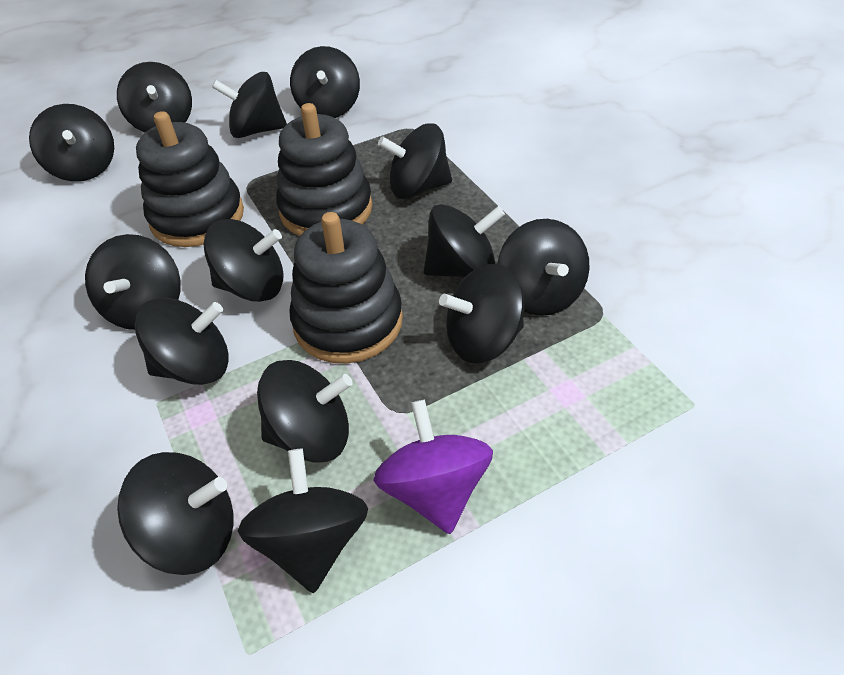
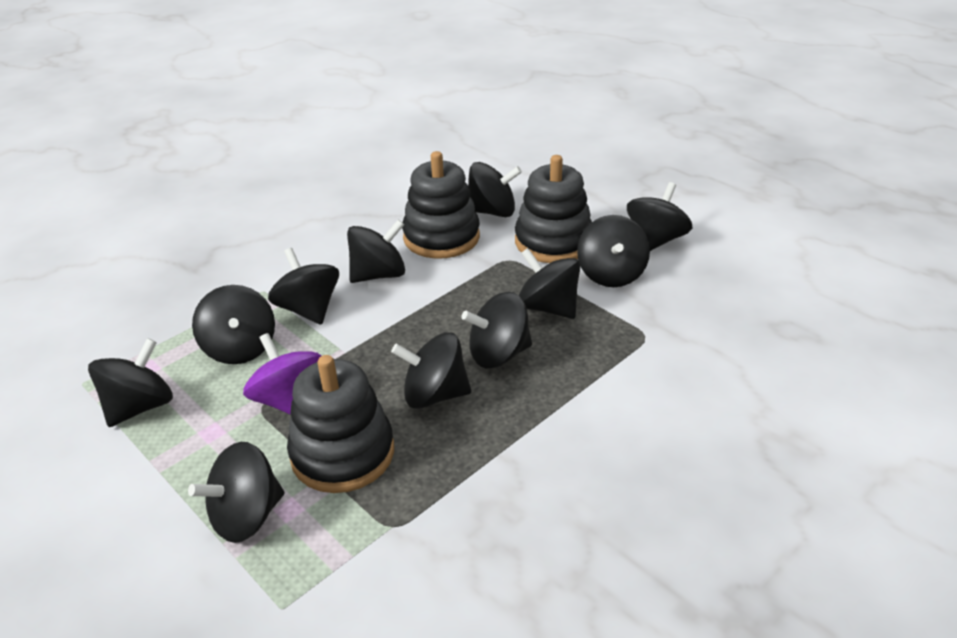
black spinning top: [29,104,114,181] [85,234,181,330] [117,62,192,132] [117,452,234,575] [135,298,229,385] [204,219,284,302] [212,72,287,138] [238,449,368,593] [257,360,353,462] [290,46,360,118] [378,123,452,199] [424,204,505,278] [439,264,524,363] [498,219,589,316] = 14 -> [88,338,173,427] [188,442,284,543] [192,285,275,364] [268,248,339,325] [347,220,405,283] [391,332,471,409] [461,292,532,368] [468,162,522,217] [519,248,580,319] [577,215,650,287] [627,182,692,251] = 11

